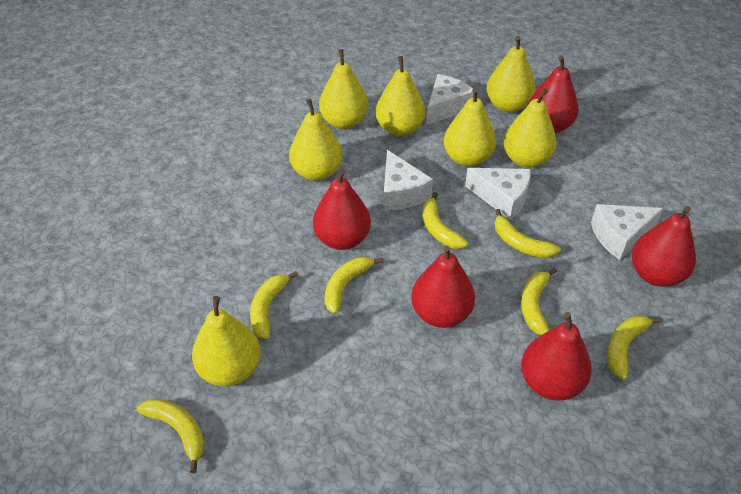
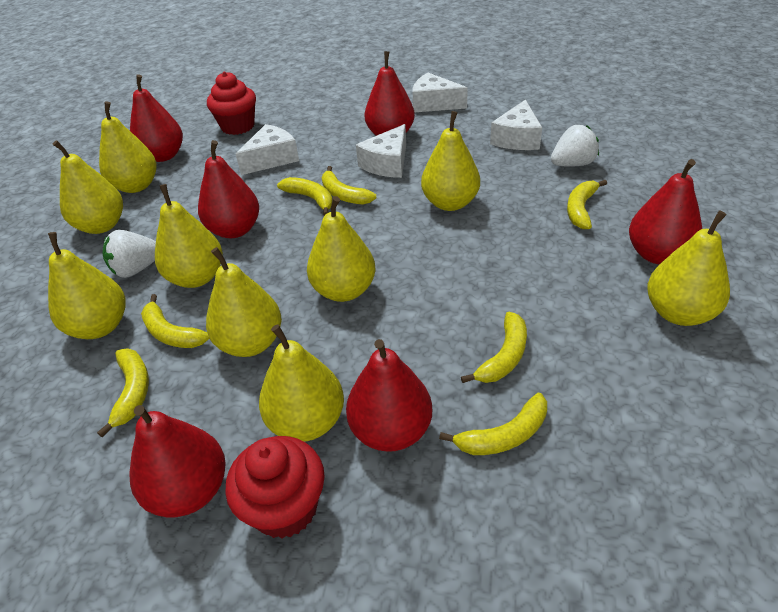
red cupcake: none = 0 -> [207,71,256,135] [225,436,325,539] = 2
red pear: [313,169,371,250] [411,245,475,328] [521,312,592,400] [528,56,579,133] [632,206,696,287] = 5 -> [130,74,183,162] [130,405,226,518] [198,140,259,238] [346,339,432,452] [364,51,415,136] [629,159,702,264] = 6
white strawberry: none = 0 -> [103,230,156,278] [551,125,599,167] = 2
yellow pear: [192,296,261,386] [289,99,342,181] [319,49,368,129] [375,56,425,136] [444,88,496,167] [487,36,536,112] [503,88,557,168] = 7 -> [48,232,126,339] [52,140,123,234] [99,101,157,193] [155,184,223,288] [206,247,282,357] [259,324,344,442] [307,196,376,302] [421,111,480,211] [647,211,730,326] = 9

